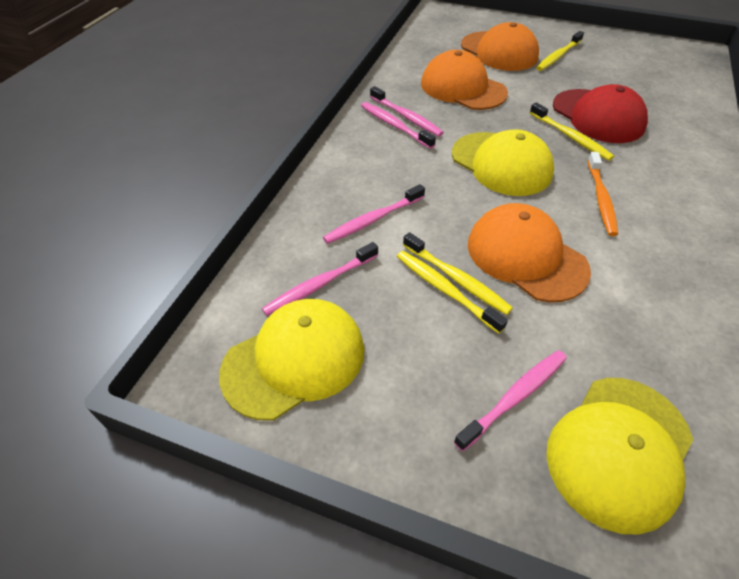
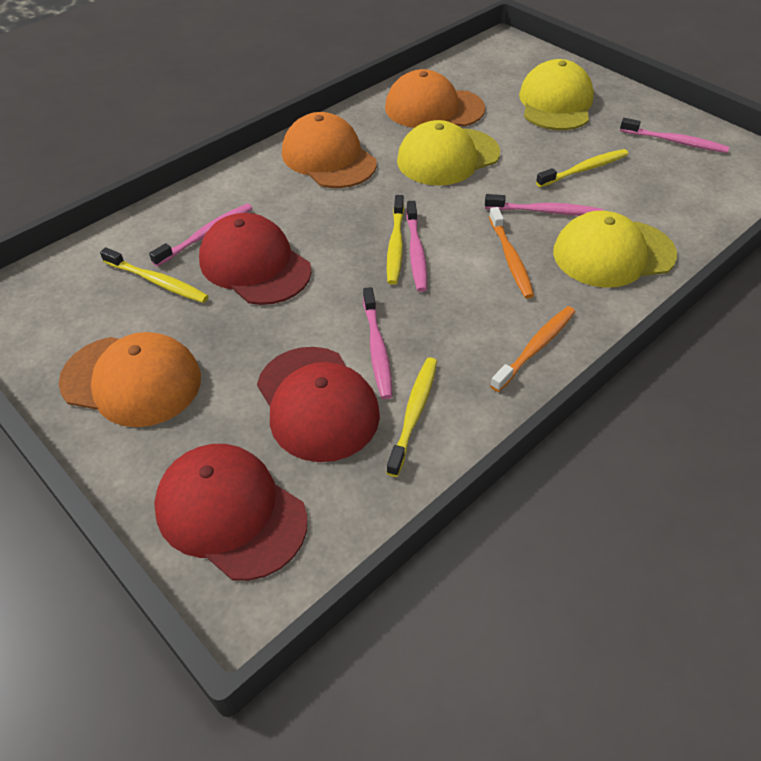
orange toothbrush: [588,152,618,236] = 1 -> [489,207,534,299] [490,306,575,392] = 2
red cap: [553,84,648,143] = 1 -> [154,444,308,581] [199,213,311,305] [257,347,380,462] = 3

